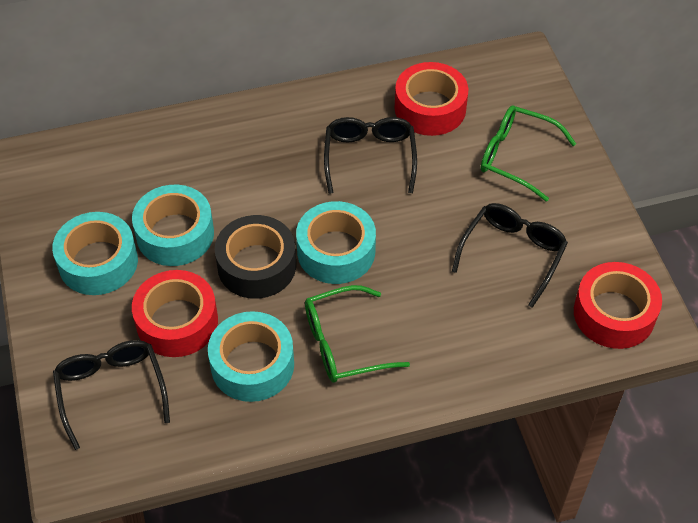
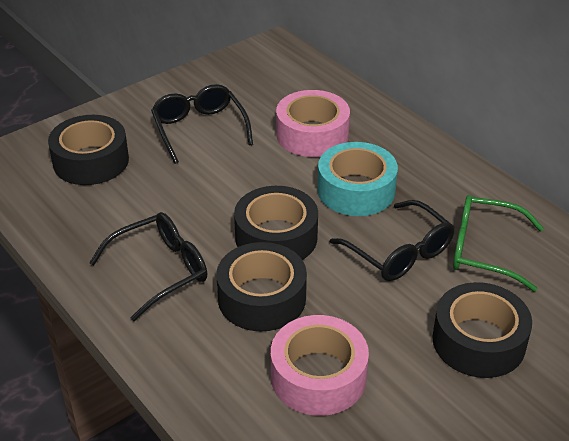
black tape: [215,215,296,299] = 1 -> [48,115,129,185] [216,242,307,331] [234,186,318,260] [432,282,532,378] = 4
green glasses: [305,285,410,382] [481,105,576,202] = 2 -> [453,195,544,292] = 1
pink tape: none = 0 -> [271,315,369,416] [276,90,350,157] = 2
red tape: [132,270,218,357] [395,62,468,136] [574,262,662,349] = 3 -> none = 0
turquoise tape: [52,212,138,295] [132,185,214,266] [208,311,294,402] [296,201,376,284] = 4 -> [317,142,398,216] = 1

